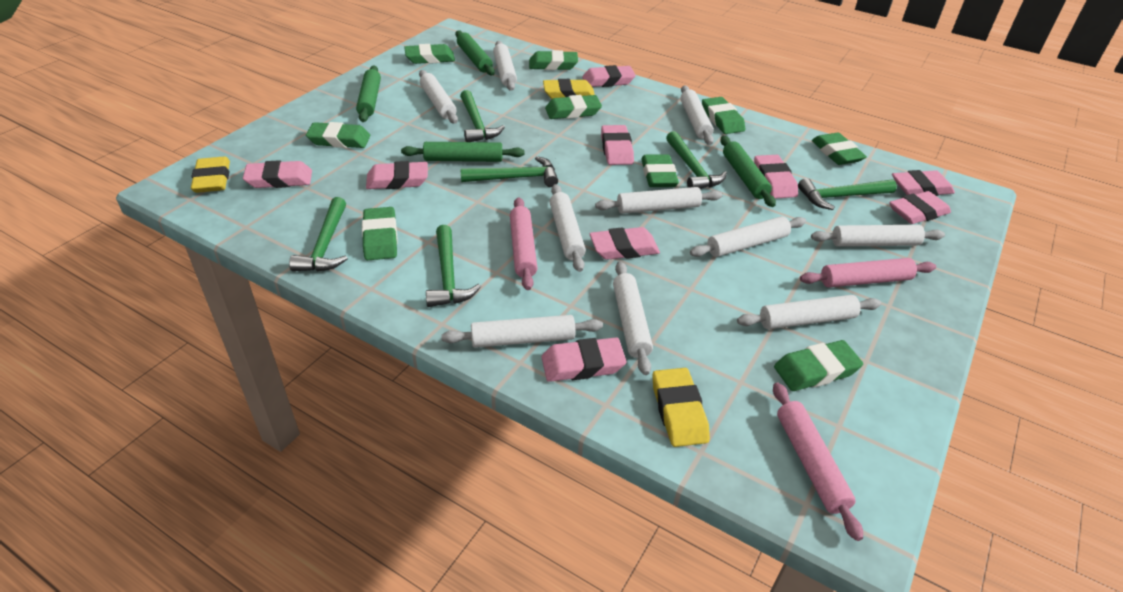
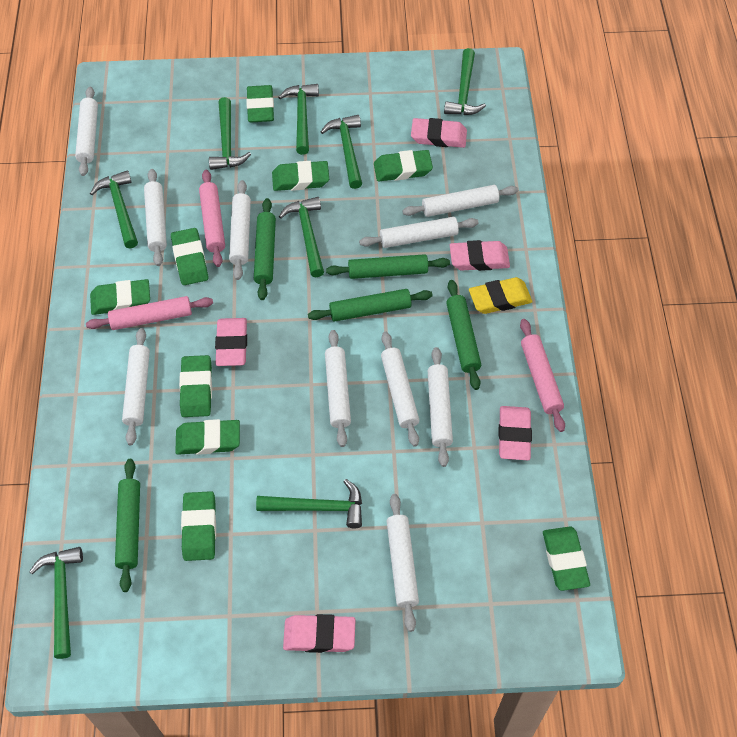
green hammer: [289,197,348,272] [426,225,481,307] [460,90,505,142] [460,156,558,187] [666,131,727,189] [798,178,897,210] = 6 -> [29,547,83,659] [90,170,138,249] [209,97,251,170] [256,479,362,528] [278,84,319,155] [279,197,324,277] [321,115,362,189] [444,48,486,115] = 8
green rolling pin: [356,66,381,122] [401,142,524,162] [455,30,495,75] [720,136,776,207] = 4 -> [115,459,140,592] [254,198,276,300] [308,289,433,322] [326,254,450,279] [446,280,481,390] = 5
pink eraser: [243,160,312,188] [366,161,428,189] [541,337,627,382] [582,65,636,87] [590,227,660,260] [601,125,634,165] [754,155,798,199] [889,191,951,224] [892,170,955,196] = 9 -> [215,318,247,366] [283,614,356,653] [411,118,467,148] [450,240,510,271] [498,406,532,460] = 5
yellow eraser: [191,156,230,193] [543,79,595,99] [652,368,710,447] = 3 -> [469,277,532,314] = 1

